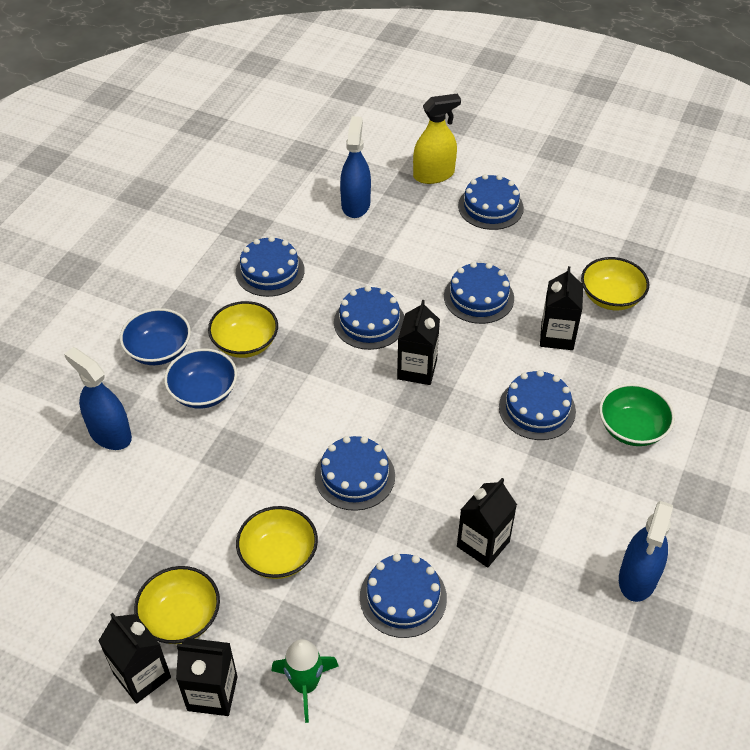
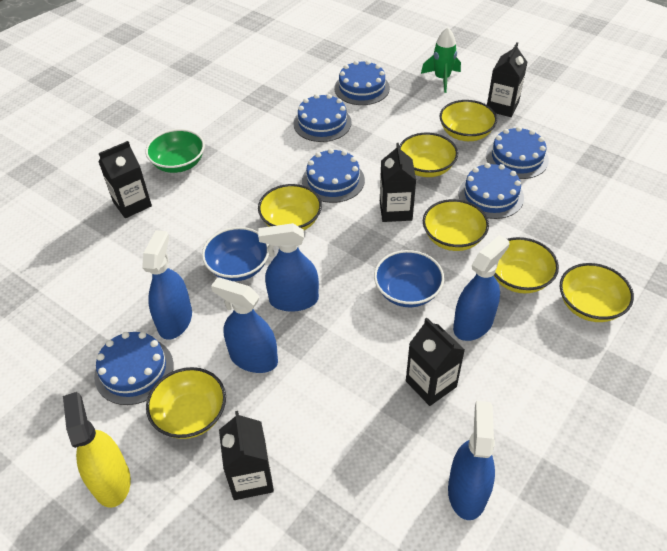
blue cake: [236,236,305,297] [315,436,395,511] [334,286,404,350] [360,554,447,638] [444,262,514,324] [458,174,524,230] [499,370,576,440] = 7 -> [94,332,174,405] [294,94,352,142] [302,149,365,203] [334,60,390,105] [459,163,524,219] [486,127,549,179] = 6
blue spray bottle: [64,347,132,450] [340,116,371,218] [619,501,673,602] = 3 -> [142,230,192,340] [211,277,278,373] [258,223,319,312] [448,401,495,520] [453,235,509,341] = 5
yellow bowl: [134,566,220,644] [208,301,278,358] [236,506,318,579] [581,257,649,310] = 4 -> [146,367,226,439] [258,184,322,230] [399,133,458,177] [423,199,489,251] [439,100,497,141] [493,237,559,293] [560,263,634,322] = 7

